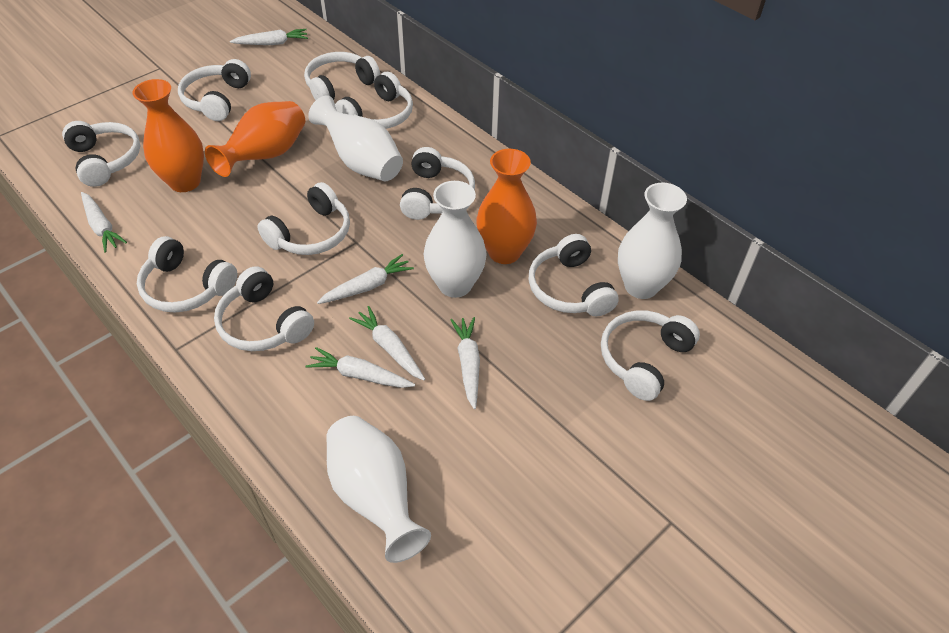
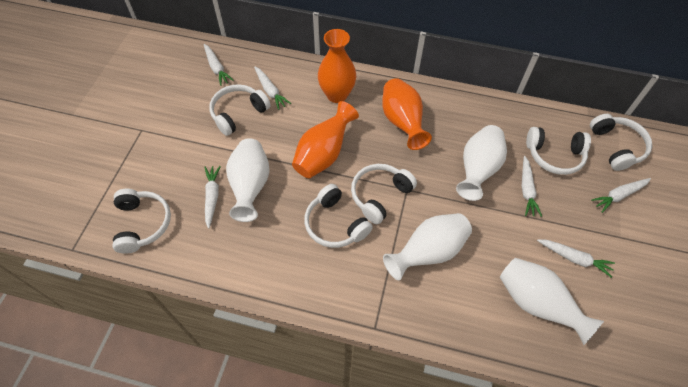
white headphones: [62,121,140,187] [137,236,237,313] [178,59,251,121] [214,266,314,351] [258,182,350,255] [304,52,380,100] [335,72,413,129] [400,147,475,220] [529,234,619,316] [601,310,700,401] = 10 -> [113,189,171,254] [209,84,271,136] [304,184,373,248] [351,164,417,224] [526,127,591,175] [590,114,652,171] = 6

